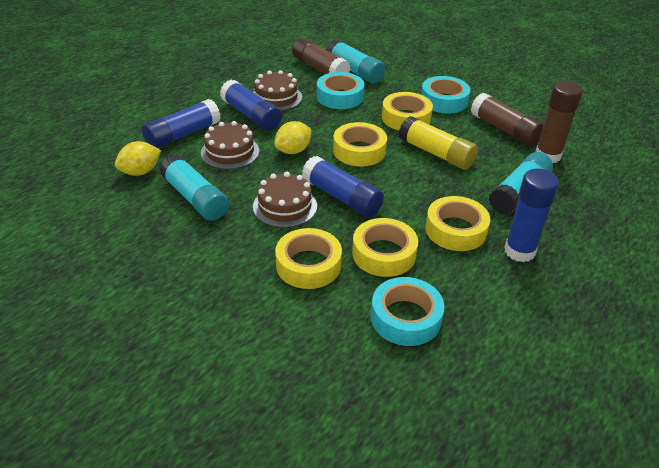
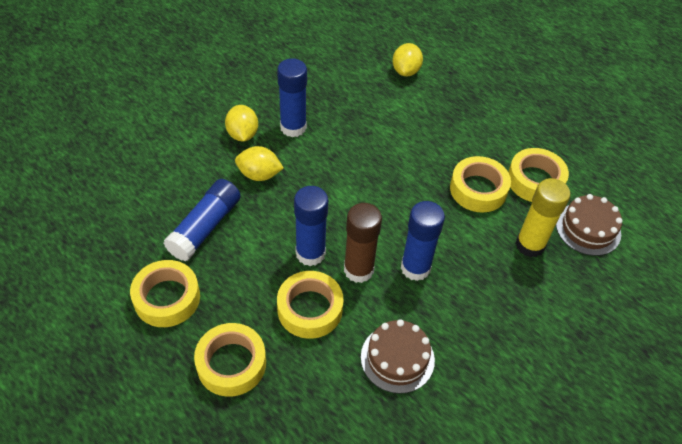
brown cake: [201,121,259,169] [253,70,302,111] [253,172,317,228] = 3 -> [361,319,435,394] [556,194,623,256] = 2
brown glue stick: [292,38,351,74] [471,93,544,146] [535,81,583,163] = 3 -> [344,203,382,283] = 1
turquoise glue stick: [160,155,229,221] [326,39,385,84] [489,152,553,215] = 3 -> none = 0
turquoise tape: [317,72,365,109] [371,277,445,346] [421,76,470,113] = 3 -> none = 0
yellow lemon: [115,141,161,176] [274,121,311,154] = 2 -> [225,105,258,141] [235,146,284,181] [392,43,423,76] = 3

